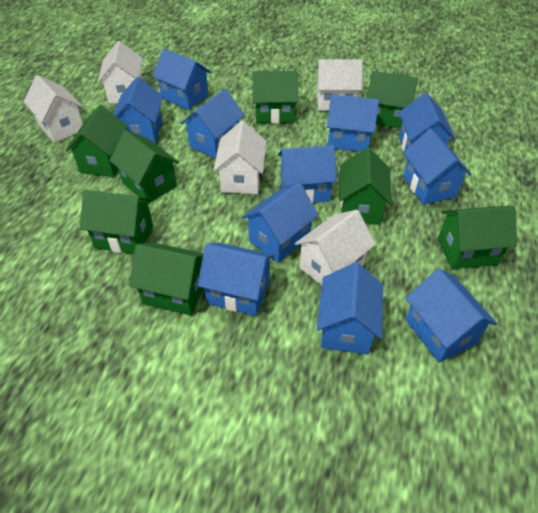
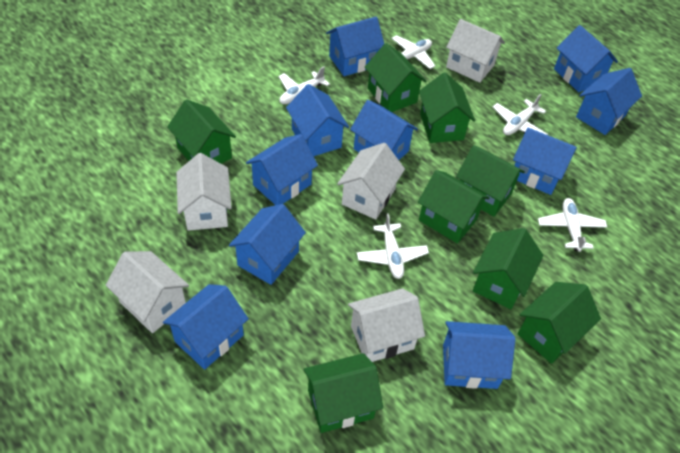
blue house: [114,77,163,144] [153,49,211,110] [181,89,244,159] [197,243,274,316] [242,182,319,263] [278,145,337,204] [317,262,383,355] [327,94,379,152] [399,92,456,159] [403,129,472,205] [405,268,497,363] = 11 -> [163,284,249,370] [229,204,306,285] [246,134,318,205] [286,84,349,156] [326,17,384,76] [350,100,418,160] [443,321,516,389] [513,127,577,195] [554,25,618,92] [576,68,642,135] = 10
white plane: none = 0 -> [278,66,330,104] [357,213,429,279] [391,35,435,69] [493,94,548,135] [538,198,607,252] = 5

